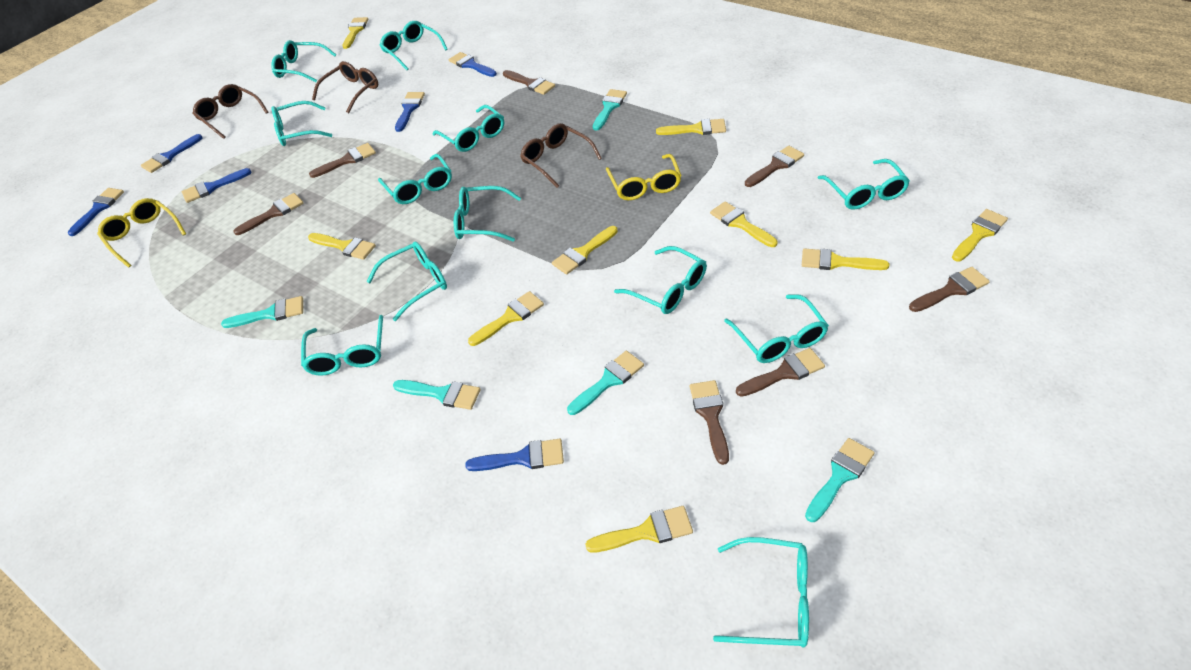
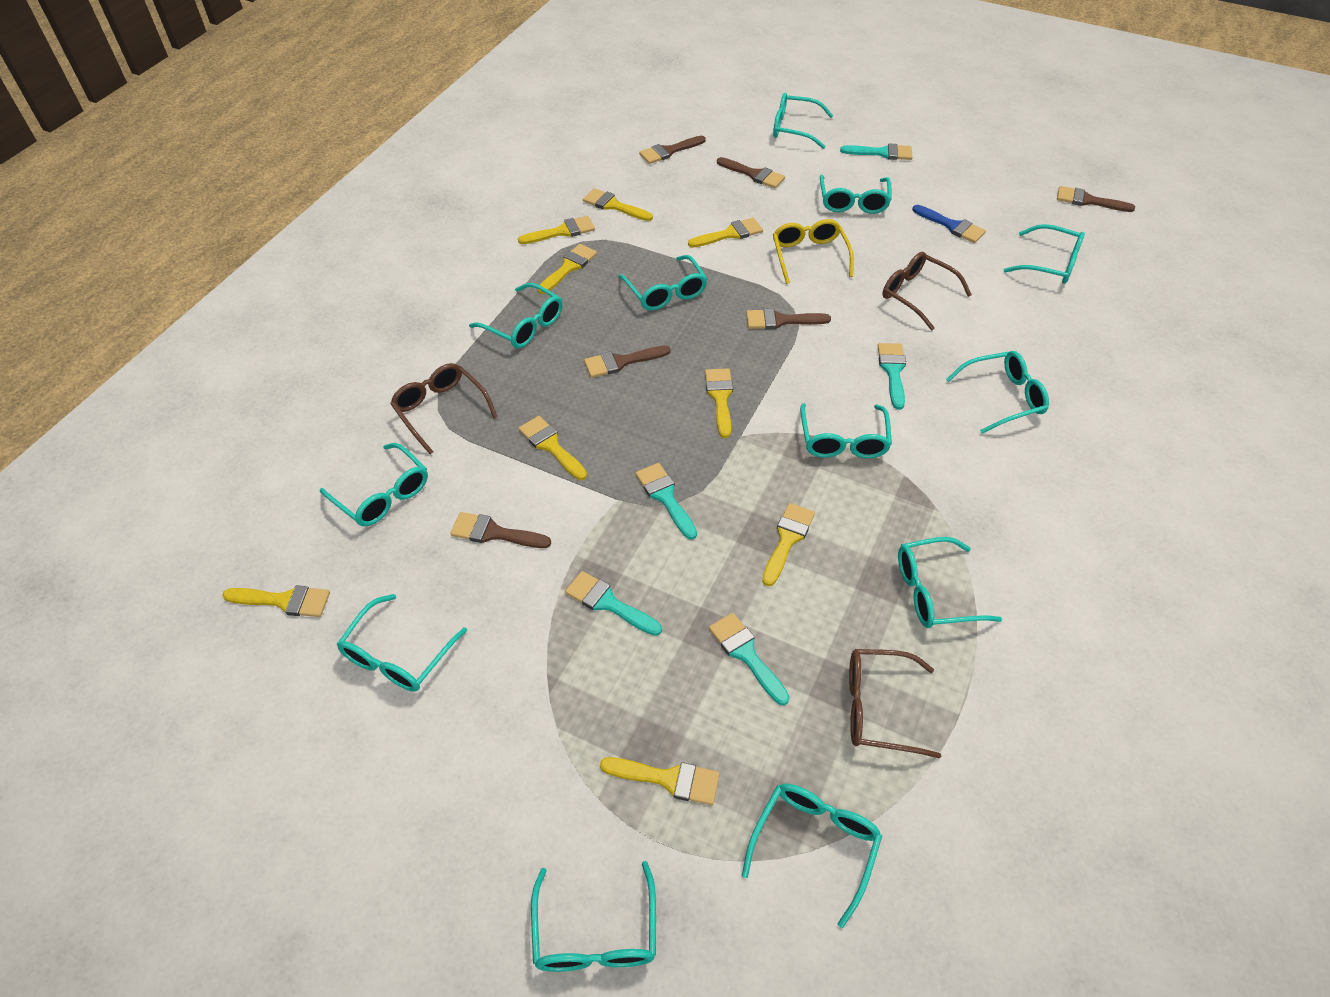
blue brush: [68,188,124,236] [141,134,203,173] [182,168,252,203] [395,92,425,132] [449,52,497,77] [465,439,564,471] = 6 -> [912,205,986,243] = 1
brown brush: [233,193,304,235] [309,143,376,178] [503,70,555,95] [690,380,729,465] [736,348,825,397] [745,146,804,187] [909,267,990,312] = 7 -> [450,512,551,548] [584,345,671,378] [639,135,706,164] [717,157,785,188] [746,308,831,329] [1057,186,1135,212] = 6
yellow glasses: [97,198,186,268] [606,154,682,200] = 2 -> [773,219,854,284] = 1

